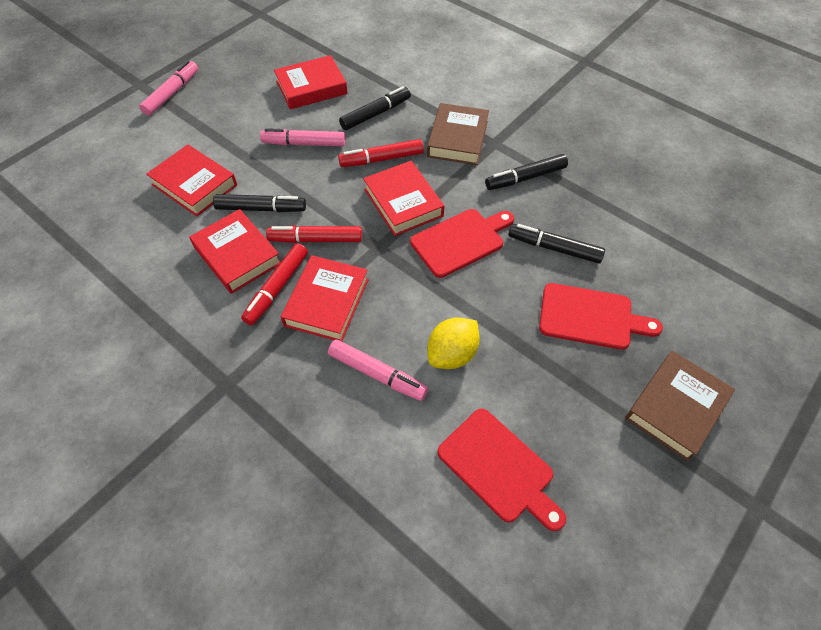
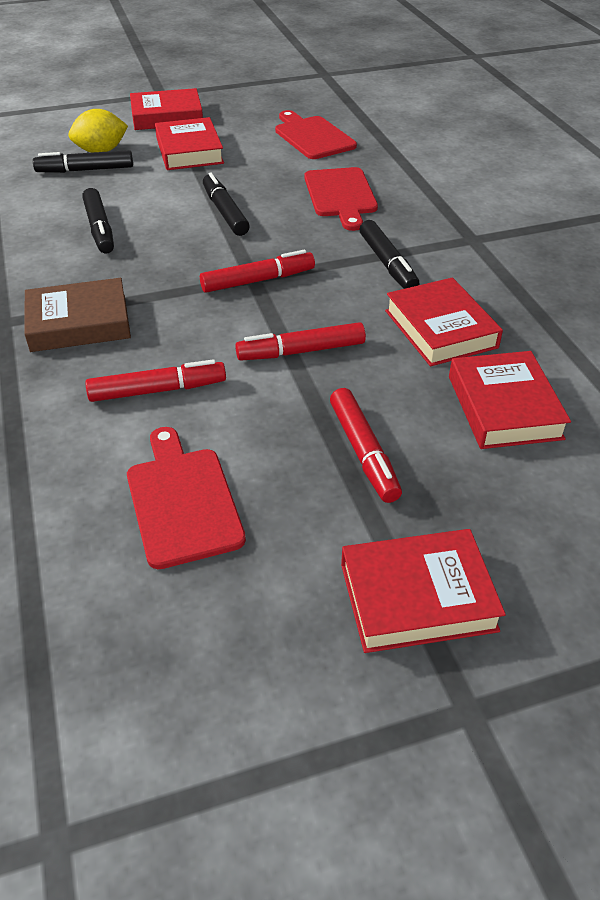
brown book: [427,103,489,165] [625,351,735,461] = 2 -> [24,278,131,352] = 1
pink marker: [139,60,198,116] [260,128,345,146] [328,340,428,401] = 3 -> none = 0
red marker: [241,243,308,325] [266,225,362,243] [338,139,424,167] = 3 -> [85,359,226,402] [200,250,315,293] [235,322,366,360] [330,388,402,503] = 4

